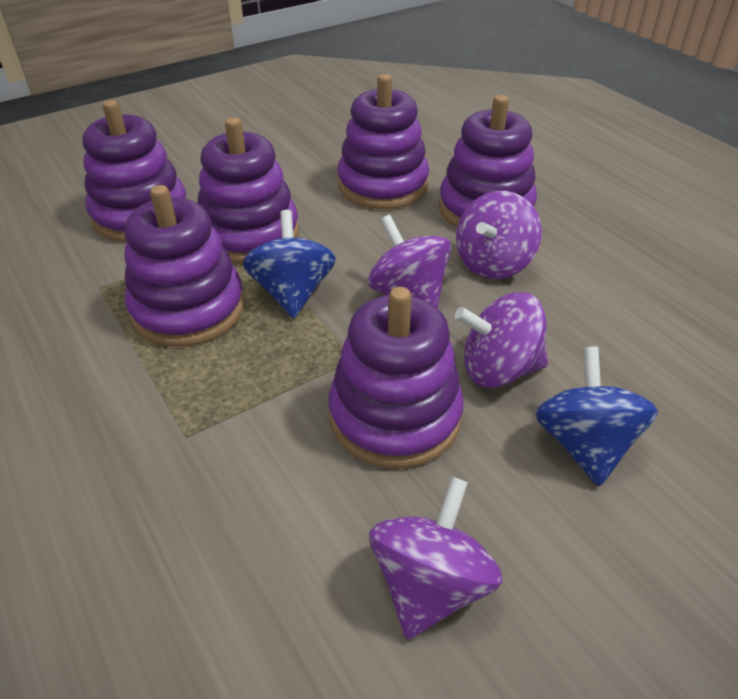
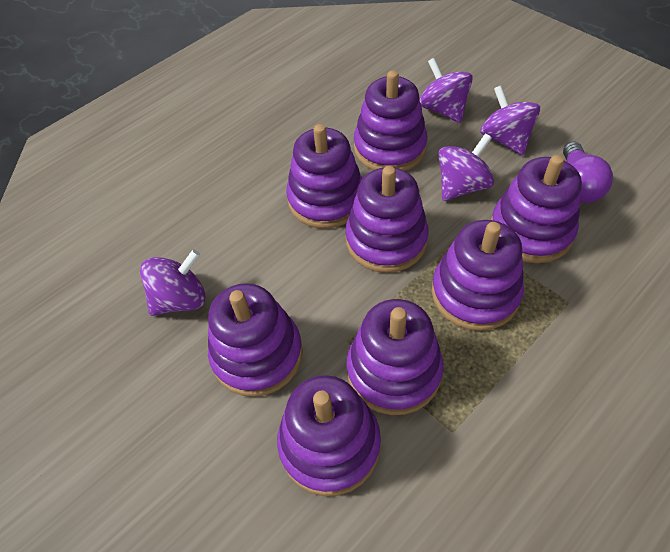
blue spinning top: [243,210,336,318] [535,347,658,486] = 2 -> none = 0
purple light bulb: none = 0 -> [563,142,613,203] = 1
purple stacking toy: [82,100,186,242] [124,185,245,347] [198,117,299,264] [329,287,464,468] [338,74,429,209] [439,95,537,227] = 6 -> [208,283,303,397] [277,375,381,496] [286,124,362,229] [345,166,429,273] [347,299,444,415] [354,70,427,171] [432,220,524,331] [491,155,582,263] = 8

